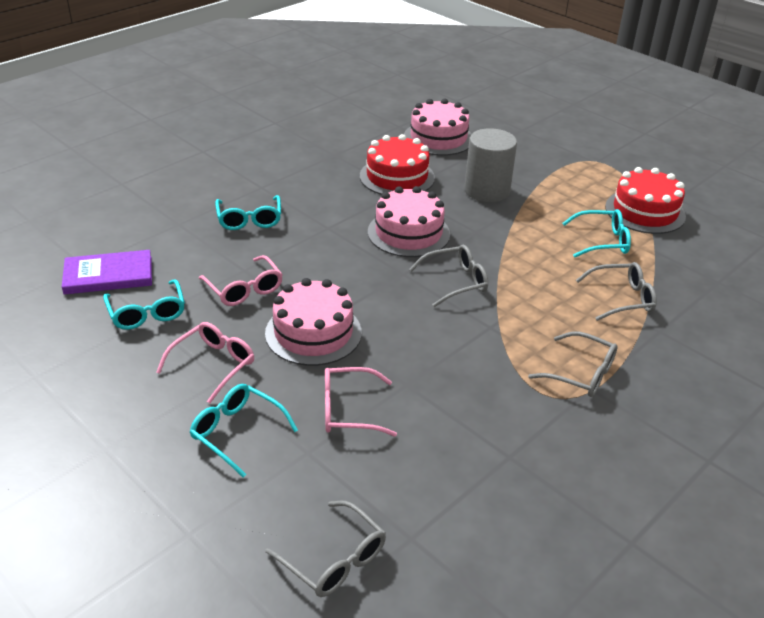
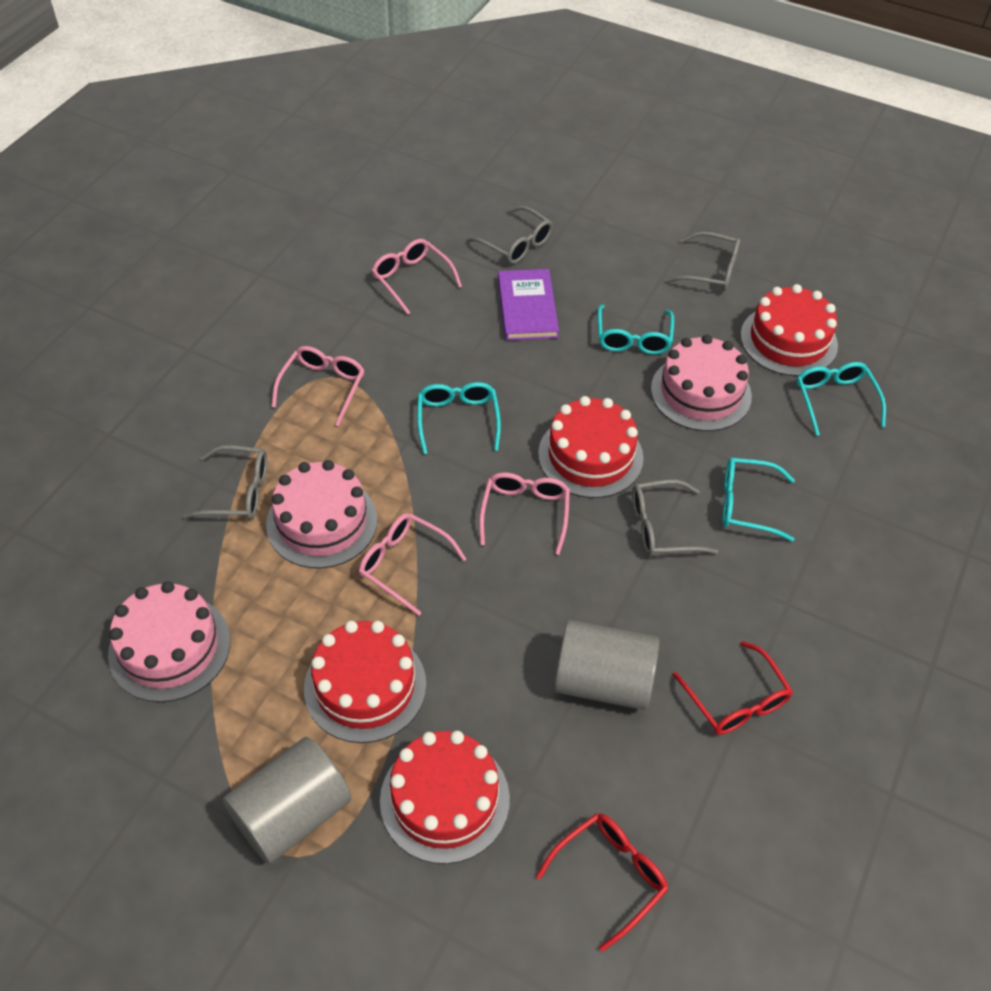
grey cylinder: [464,128,517,202] = 1 -> [223,737,352,864] [554,620,659,710] = 2
pink glasses: [156,322,254,403] [199,255,283,306] [325,367,397,437] = 3 -> [271,346,365,426] [359,513,466,616] [372,239,462,315] [479,472,570,555] = 4
red cake: [360,134,435,195] [605,167,686,234] = 2 -> [304,621,426,743] [380,731,510,864] [538,396,643,498] [740,284,838,376] = 4
red glasses: none = 0 -> [536,813,668,952] [673,641,793,735] = 2

